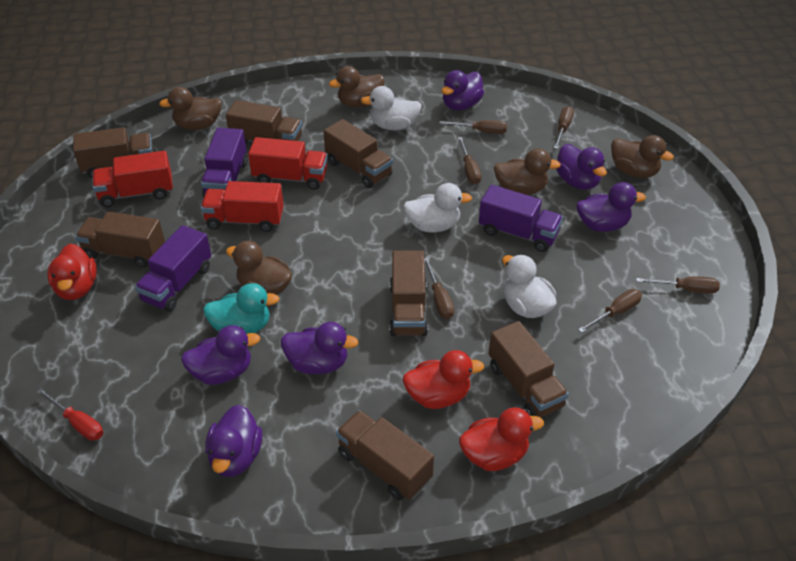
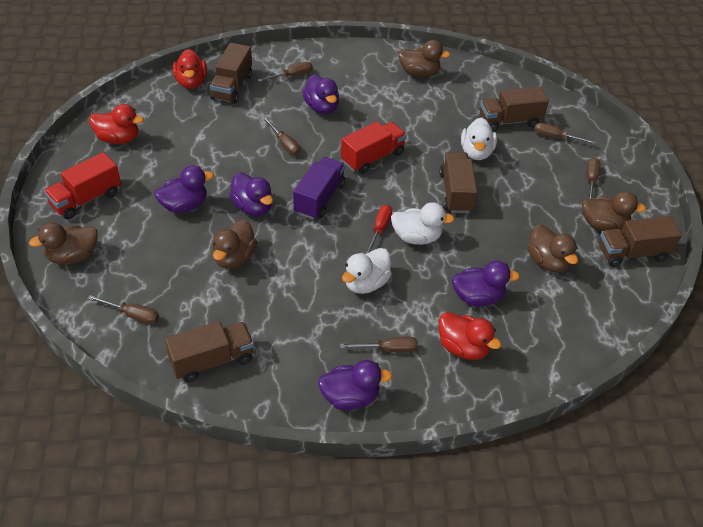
brown truck: [73,127,153,178] [75,212,165,268] [226,100,302,144] [323,119,393,188] [336,410,434,501] [390,250,428,336] [488,321,569,418] = 7 -> [165,321,254,382] [210,43,252,104] [439,152,477,213] [480,86,549,131] [599,216,682,267] = 5
purple duck: [181,325,261,385] [206,405,262,477] [281,322,358,374] [442,70,484,110] [556,144,607,190] [577,182,646,232] = 6 -> [154,166,214,213] [229,173,273,216] [302,74,339,114] [318,360,392,410] [452,261,520,306] = 5
purple truck: [135,225,211,312] [201,128,248,197] [479,185,563,252] = 3 -> [293,157,345,220] = 1
red truck: [93,151,173,207] [201,181,284,232] [248,137,328,190] = 3 -> [44,152,121,219] [341,121,407,174] = 2
turquoise duck: [203,283,280,334] = 1 -> none = 0

